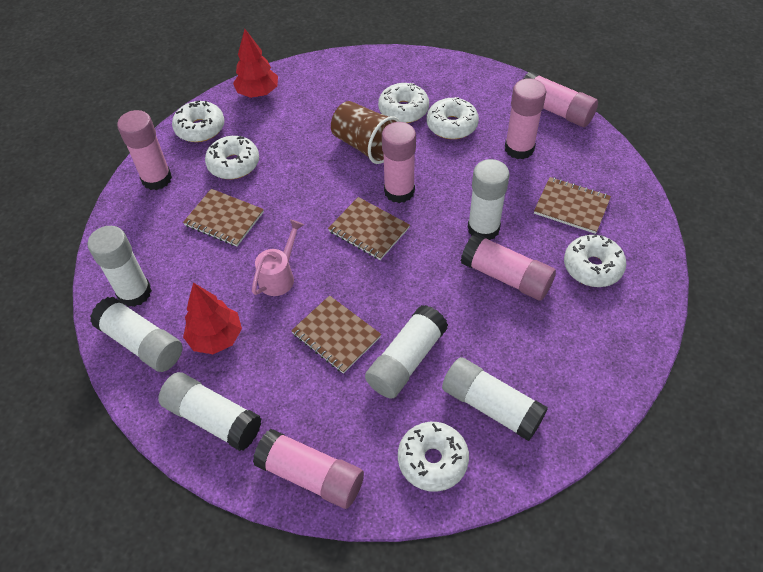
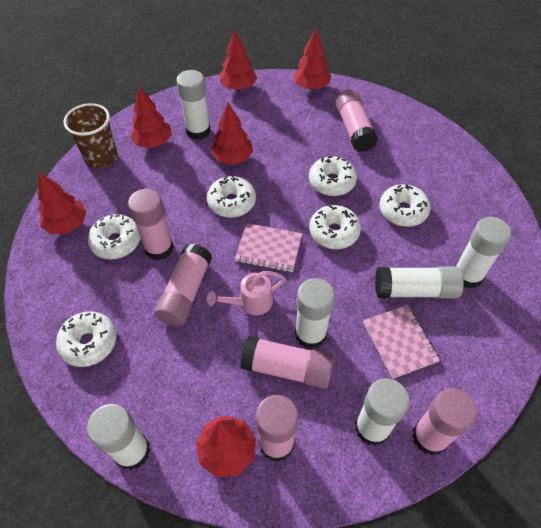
brown notebook: [183,189,264,246] [291,295,381,374] [328,197,410,260] [534,177,611,234] = 4 -> none = 0
pink notebook: none = 0 -> [235,223,302,272] [363,305,440,379] = 2
red tree: [183,283,242,354] [233,29,278,98] = 2 -> [38,172,87,235] [130,86,172,148] [196,416,256,477] [211,103,253,165] [219,30,257,90] [293,29,331,90] = 6

